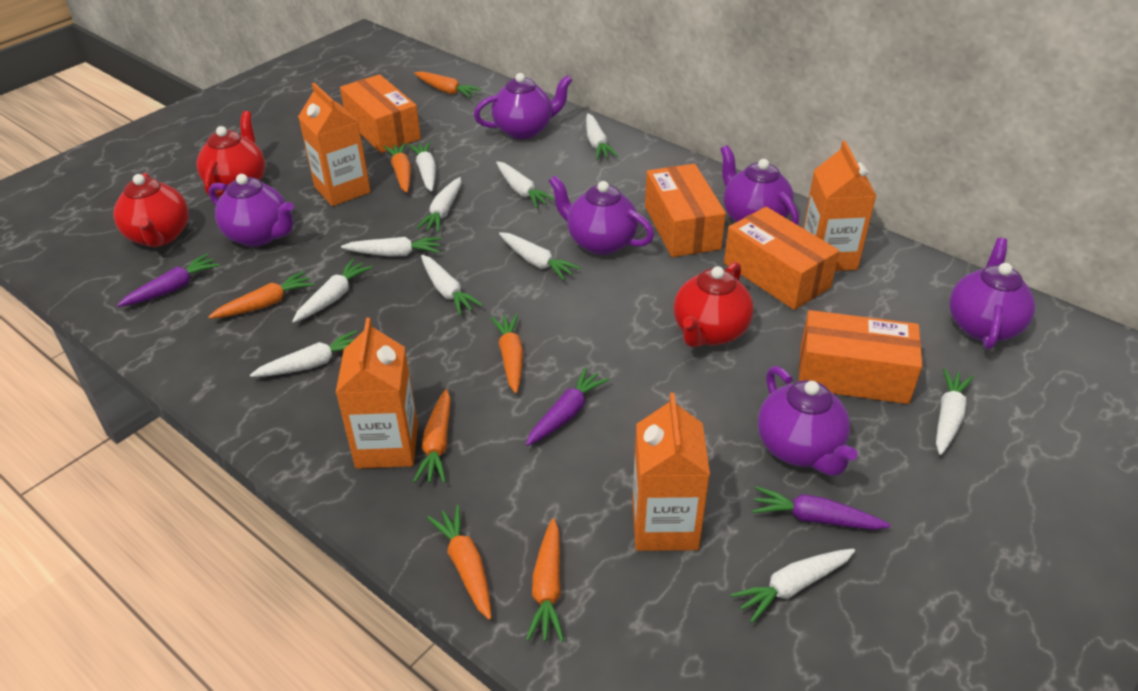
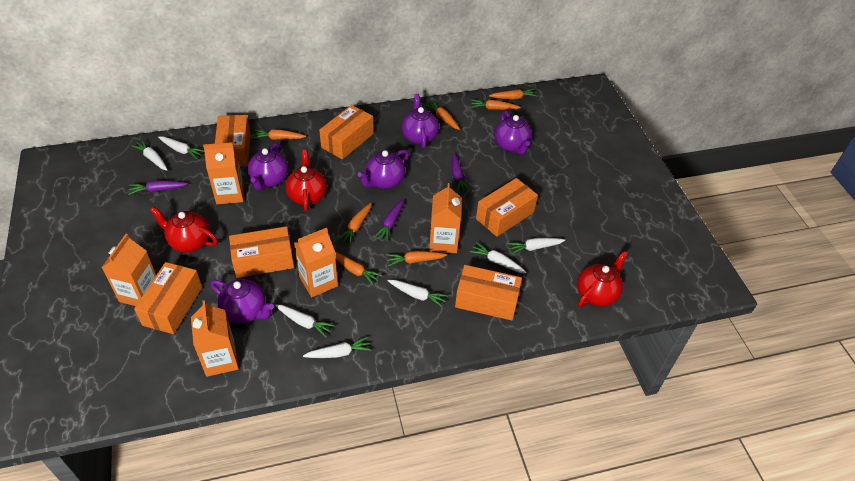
orange box: [340,74,421,153] [645,164,726,257] [724,207,839,310] [799,310,922,404] = 4 -> [134,262,202,334] [215,115,251,167] [229,226,294,278] [319,105,373,160] [455,265,522,320] [476,178,538,237] = 6
orange carton: [298,83,371,206] [336,318,418,469] [632,393,710,551] [803,141,876,271] = 4 -> [101,234,156,306] [191,300,239,377] [203,142,244,204] [294,228,338,297] [429,183,462,253] = 5
purple teapot: [209,174,294,247] [474,73,573,139] [549,176,654,255] [720,145,799,225] [758,366,858,476] [949,238,1035,350] = 6 -> [211,279,274,324] [248,142,288,191] [358,150,409,189] [402,94,439,149] [494,111,532,155] = 5
white carrot: [250,330,357,377] [292,259,373,323] [341,237,442,257] [409,141,436,192] [416,177,461,232] [421,255,483,315] [496,161,555,208] [499,232,581,280] [586,113,618,160] [730,549,855,623] [936,368,974,455] = 11 -> [131,139,167,171] [158,136,204,159] [275,305,335,338] [303,337,372,358] [388,280,448,308] [470,242,527,273] [507,238,565,255] = 7

